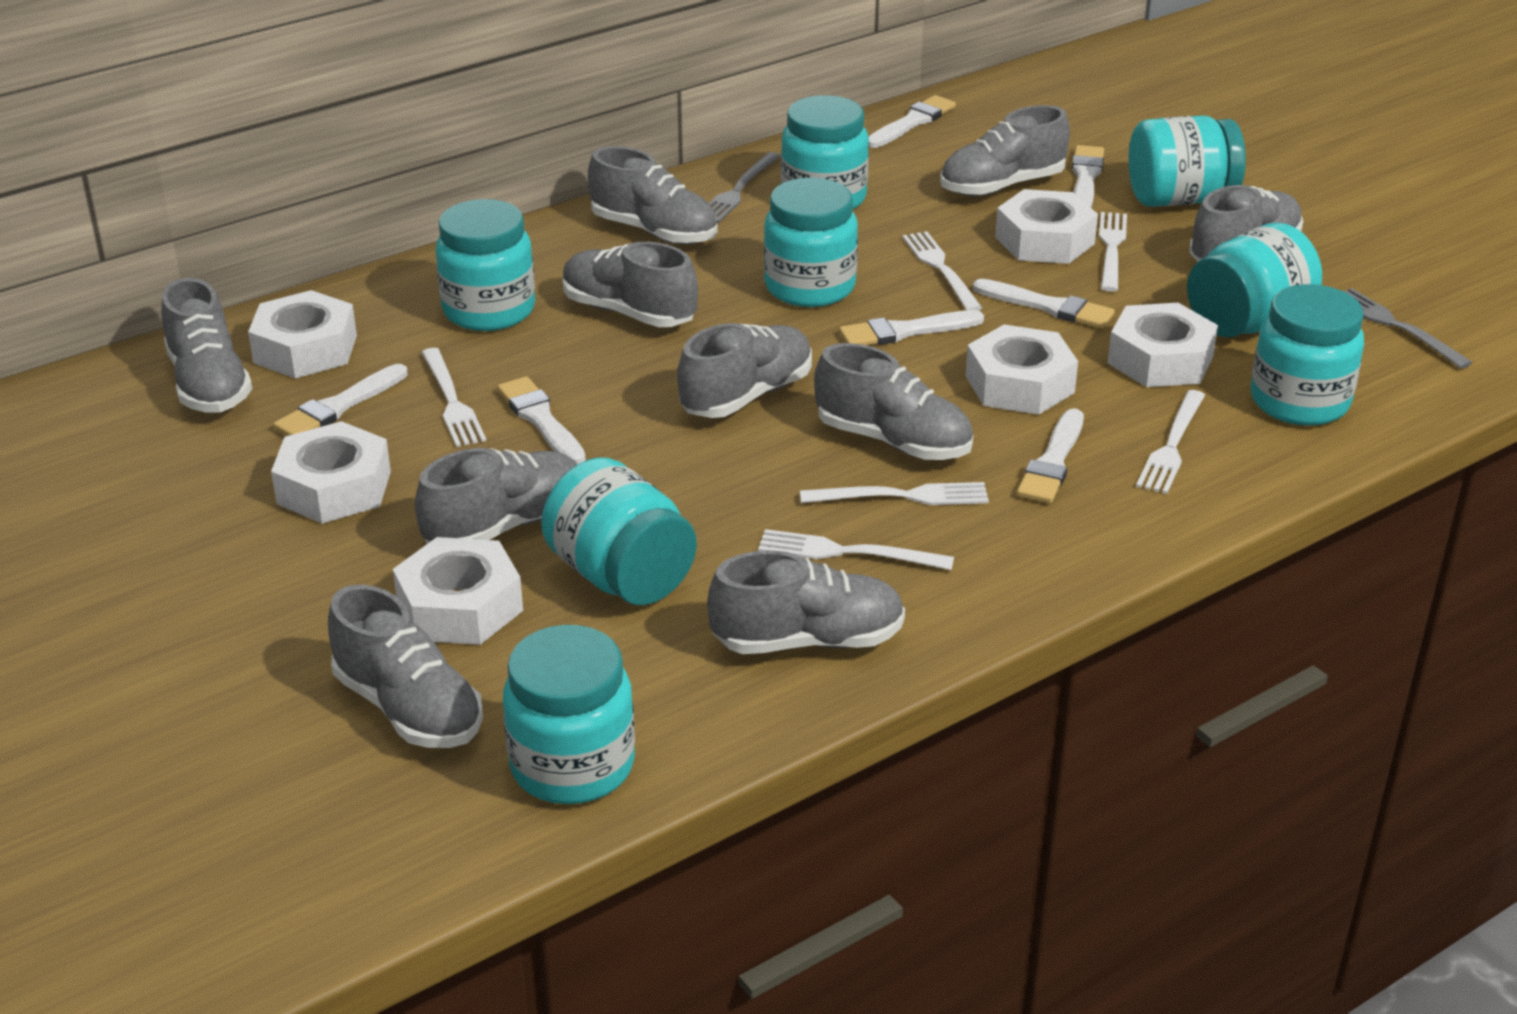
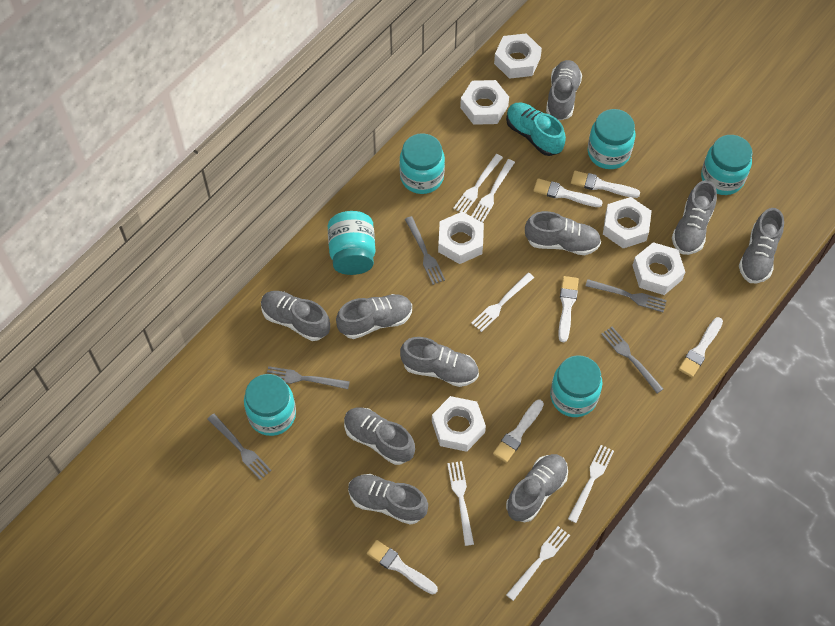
grey fork: [709,152,781,223] [1344,288,1473,369] = 2 -> [207,413,271,480] [267,366,350,389] [405,216,445,285] [586,279,667,312] [601,327,663,393] = 5
turquoise jar: [436,199,535,331] [503,625,635,804] [541,457,697,605] [764,178,858,307] [781,95,869,209] [1129,116,1246,207] [1187,223,1322,338] [1251,284,1364,426] = 8 -> [244,374,296,436] [328,211,375,275] [399,133,445,194] [550,355,602,417] [588,109,635,169] [701,135,753,195] = 6
turquoise shoe: none = 0 -> [506,103,566,156] = 1
white brush: [273,364,408,436] [497,376,586,465] [839,310,984,345] [868,95,956,148] [973,279,1115,329] [1017,408,1084,503] [1072,145,1104,208] = 7 -> [367,540,438,595] [493,400,544,463] [533,178,603,207] [558,276,579,342] [571,171,640,198] [678,317,723,377] = 6

